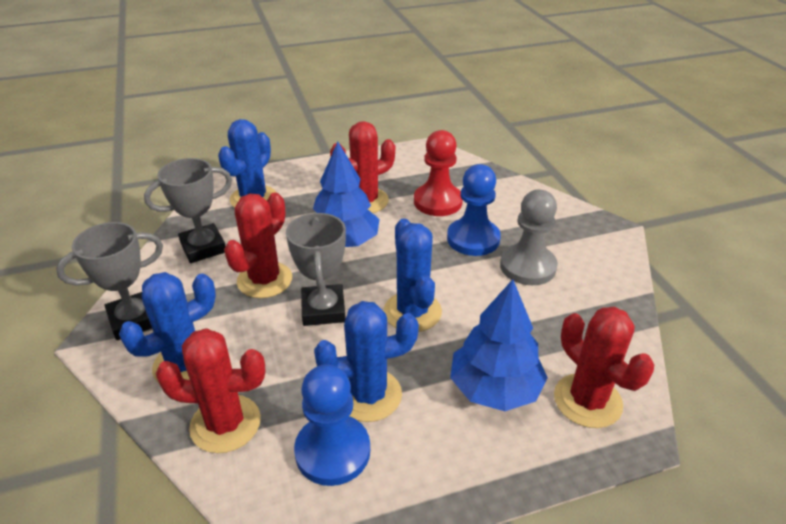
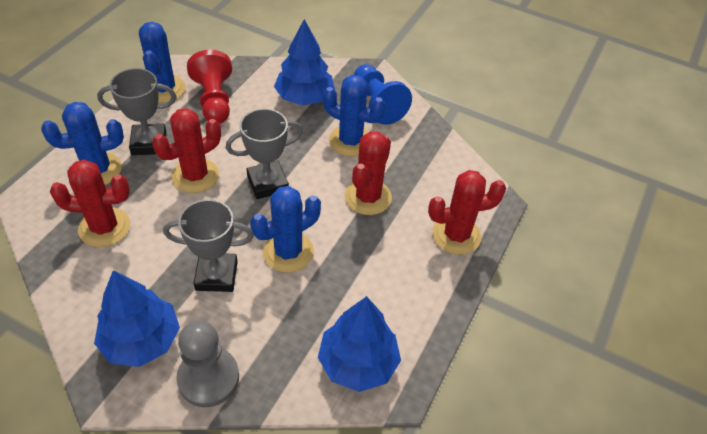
blue pawn: [294,364,370,486] [447,164,501,256] = 2 -> [354,64,412,125] = 1
blue tree: [313,142,380,247] [450,279,548,411] = 2 -> [94,270,180,367] [274,19,335,105] [318,296,401,392] = 3

